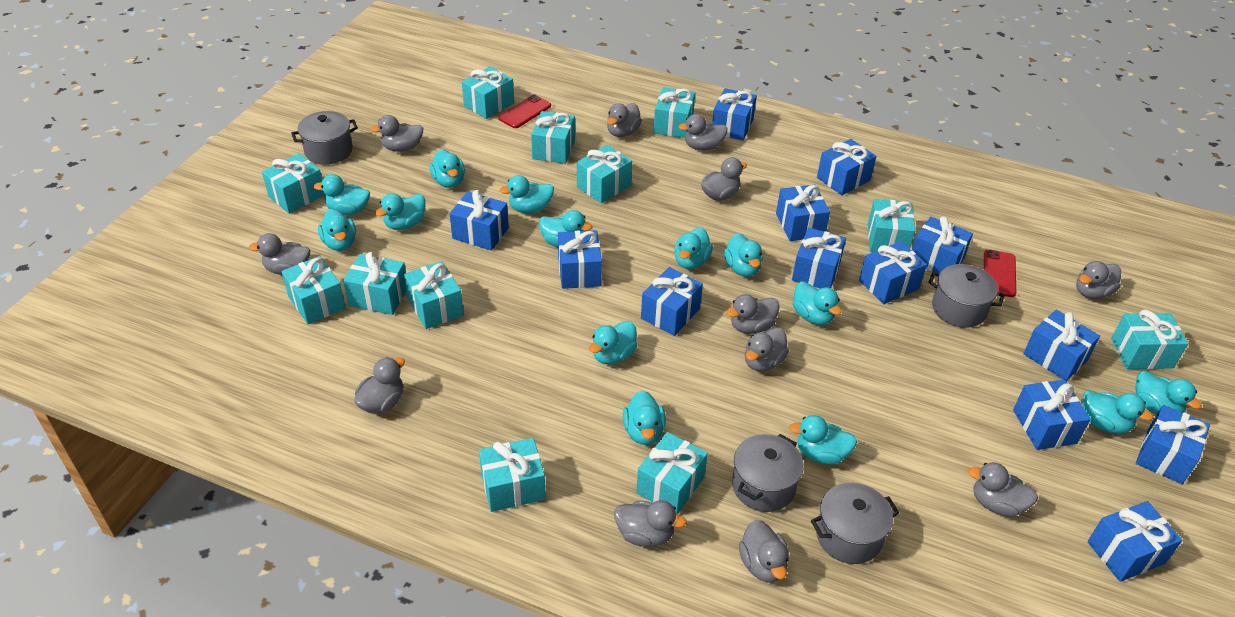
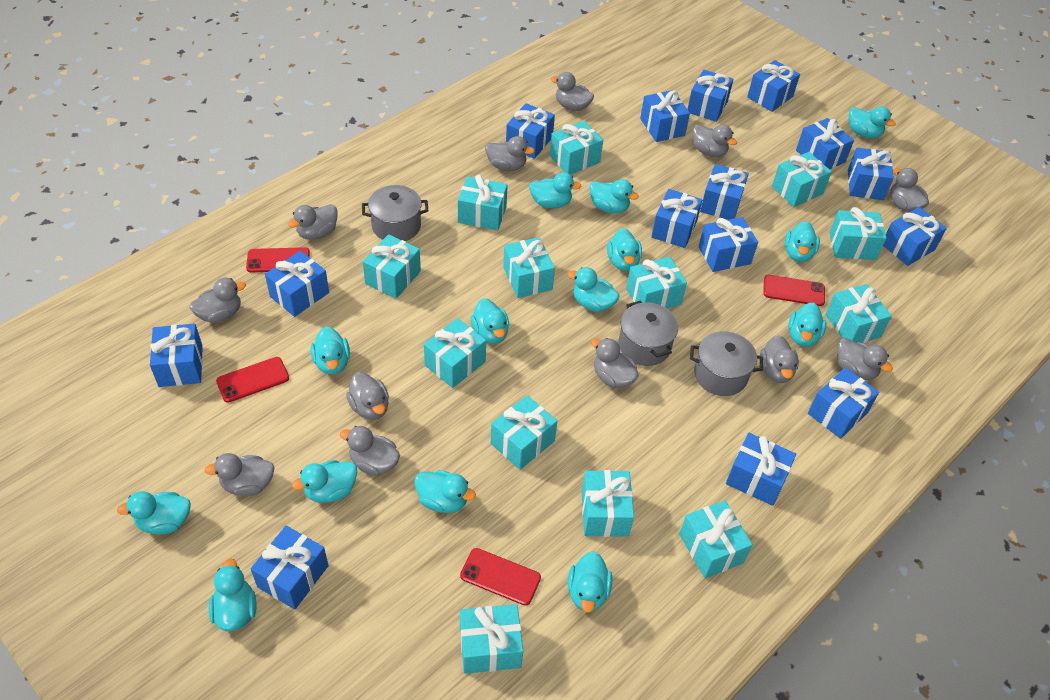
blue gift: [450,190,509,251] [558,230,602,289] [641,267,703,336] [712,88,757,141] [776,185,830,241] [792,228,846,289] [817,139,876,195] [859,241,927,304] [912,216,973,274] [1013,379,1091,450] [1023,310,1100,381] [1087,501,1182,582] [1136,405,1210,484] = 13 -> [150,324,203,387] [251,525,329,610] [265,251,329,317] [506,103,555,159] [640,90,690,142] [651,189,702,248] [687,70,734,122] [698,217,758,272] [700,164,749,220] [726,433,796,506] [747,60,800,112] [796,118,854,169] [808,367,879,439] [848,148,894,200] [883,207,947,266] = 15
grey pot: [291,111,358,165] [732,434,804,512] [811,483,899,564] [928,264,1005,328] = 4 -> [362,185,428,241] [618,300,678,366] [690,331,763,396] = 3
red phone: [498,95,551,128] [984,249,1016,297] = 2 -> [216,357,289,403] [246,247,310,272] [460,548,541,606] [763,275,825,306] = 4
turquoise gift: [262,154,325,214] [282,256,346,324] [343,252,407,315] [404,261,464,329] [462,66,514,119] [479,438,546,512] [531,111,575,164] [577,145,632,203] [636,432,708,514] [653,87,695,138] [868,199,915,252] [1111,310,1188,369] = 12 -> [363,234,421,299] [424,318,486,388] [458,175,508,231] [460,604,523,674] [491,395,557,470] [503,237,555,298] [550,121,603,175] [582,470,634,537] [626,256,687,309] [679,500,753,579] [772,152,832,207] [825,284,892,343] [829,207,886,260] = 13

